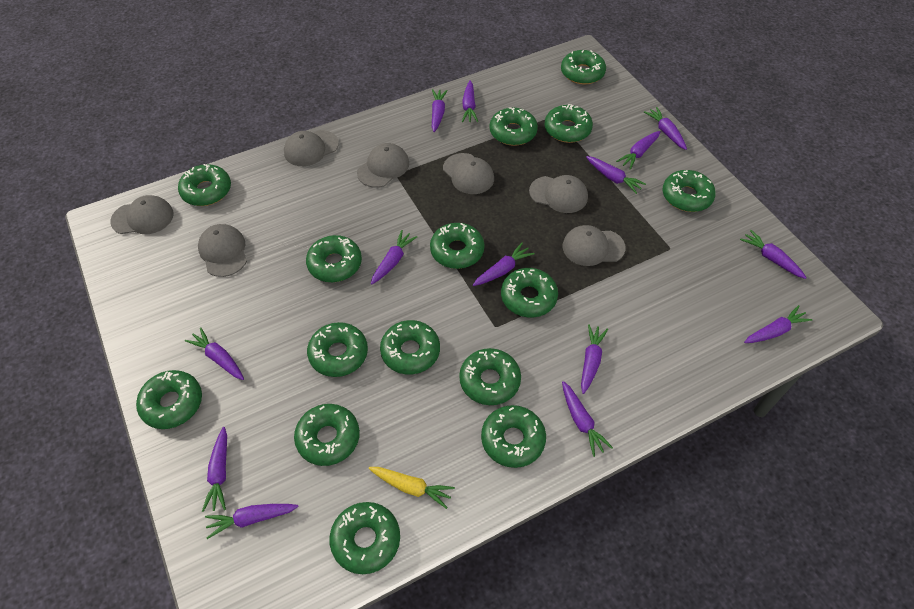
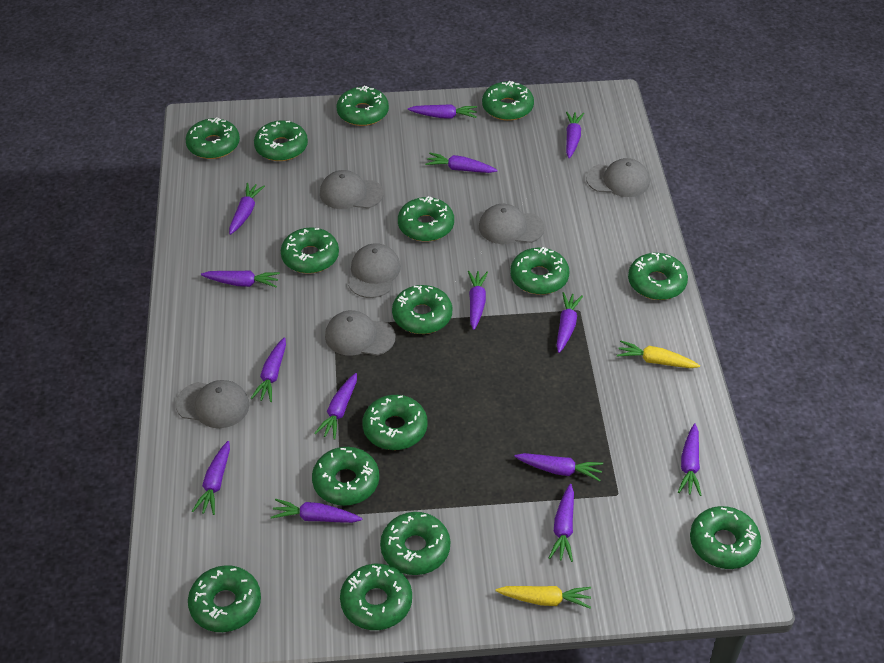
grey cap: [110,195,174,234] [198,224,247,277] [284,130,339,166] [357,143,409,188] [443,153,494,194] [529,175,588,213] [563,225,626,266] = 7 -> [176,380,249,428] [320,170,384,209] [325,310,396,356] [348,243,401,298] [479,204,545,244] [586,158,650,197] = 6
yellow carrot: [369,467,455,509] = 1 -> [496,586,591,609] [617,340,700,368] = 2

